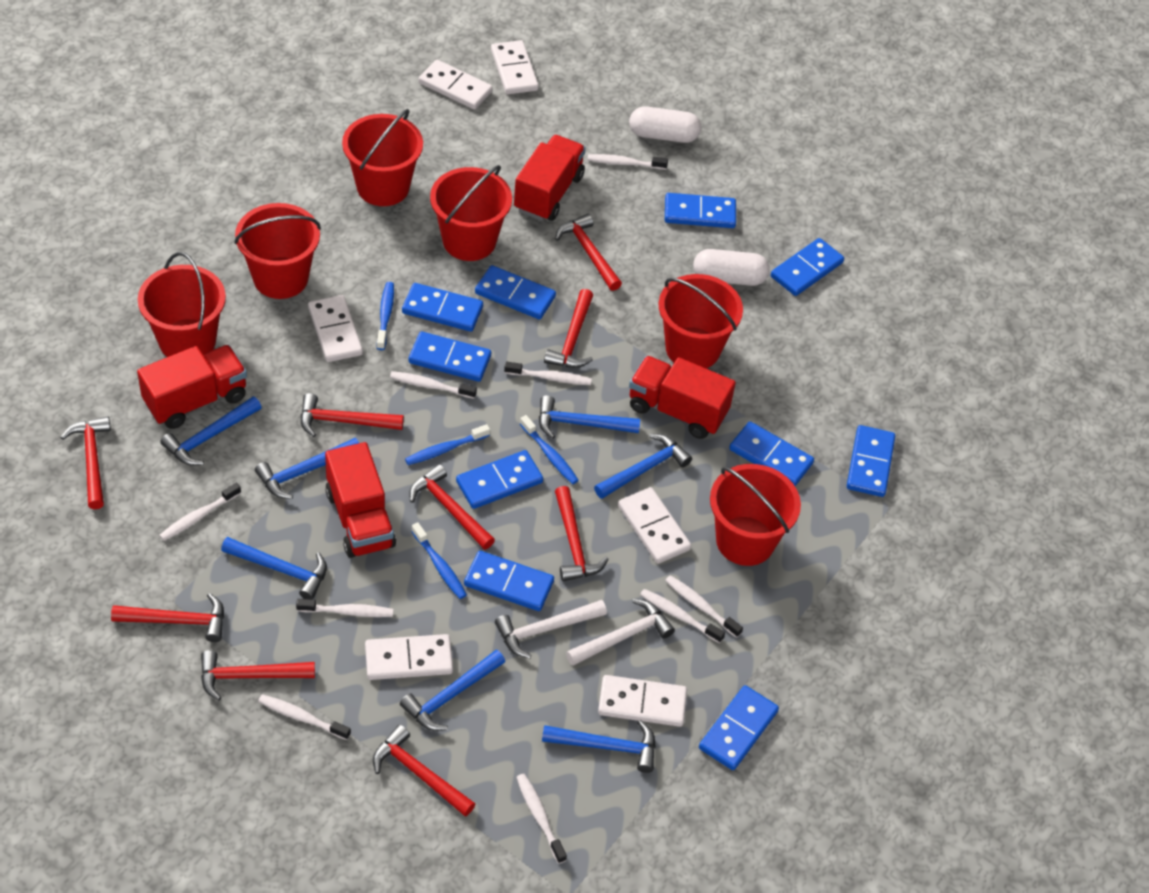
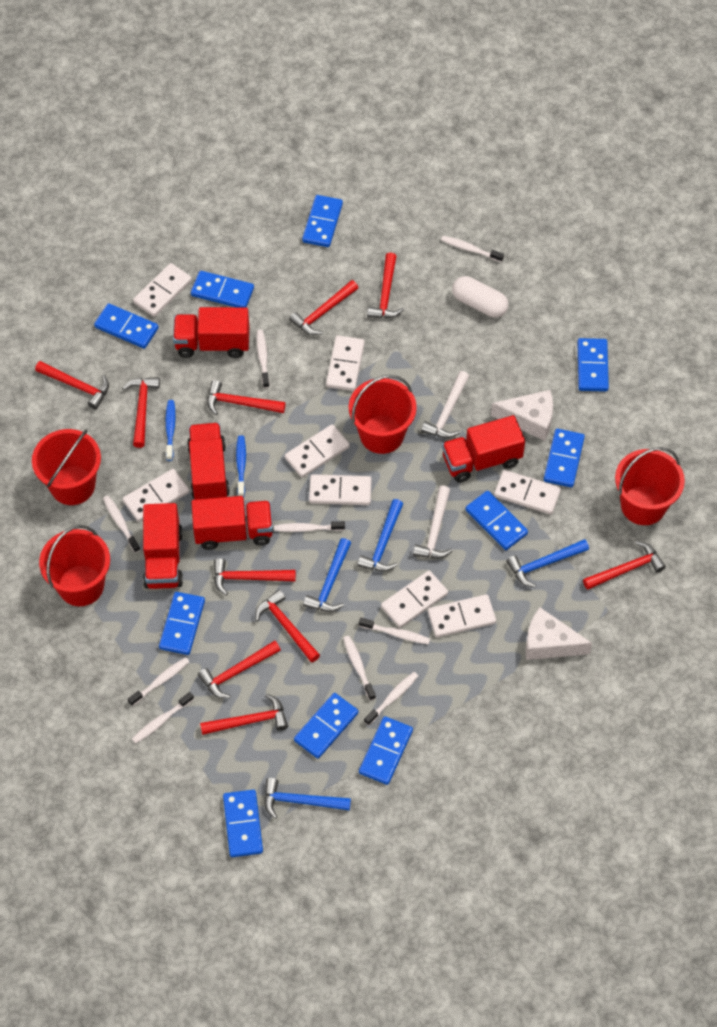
blue hammer: [160,396,262,466] [221,537,327,600] [255,438,359,499] [400,650,505,731] [539,395,640,439] [542,720,656,773] [594,434,692,499] = 7 -> [264,778,351,819] [303,538,351,612] [357,499,403,572] [506,539,589,587] = 4
blue toothbrush: [377,282,394,350] [405,424,490,465] [411,522,467,599] [520,415,579,484] = 4 -> [166,400,176,461] [236,435,246,497] = 2
red bucket: [138,252,226,357] [234,203,321,299] [342,109,423,206] [430,165,512,261] [658,274,743,368] [710,464,801,566] = 6 -> [32,429,101,505] [39,525,110,606] [349,375,417,454] [615,447,685,525] = 4
red hammer: [60,417,111,509] [111,593,224,642] [201,650,315,700] [300,393,404,437] [373,725,475,817] [409,464,495,550] [544,289,593,368] [555,214,622,291] [555,486,608,581] = 9 -> [35,361,109,409] [122,377,160,448] [198,641,281,698] [200,694,288,735] [207,380,286,415] [214,558,296,595] [255,590,320,663] [289,280,358,335] [367,252,404,318] [583,541,666,590] = 10
red truck: [137,345,247,429] [325,442,396,558] [514,135,586,221] [629,356,736,439] = 4 -> [143,503,183,589] [173,307,249,358] [187,423,230,500] [191,496,273,550] [442,415,525,483] = 5
white capsule: [629,106,701,143] [693,249,770,286] = 2 -> [452,276,509,318] = 1
white cheese: none = 0 -> [491,390,553,441] [526,607,592,660] = 2
white domino: [308,295,363,362] [365,634,453,680] [419,60,493,110] [491,40,539,94] [598,675,687,727] [618,487,691,564] = 6 -> [123,469,190,522] [133,263,192,317] [285,424,350,478] [309,474,372,505] [326,336,365,391] [381,570,448,628] [428,594,496,637] [494,470,561,514] = 8

